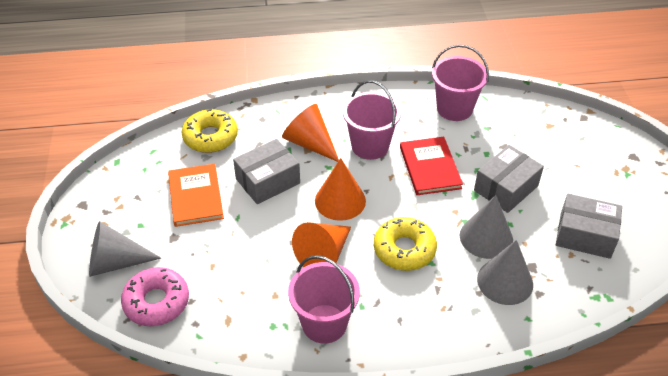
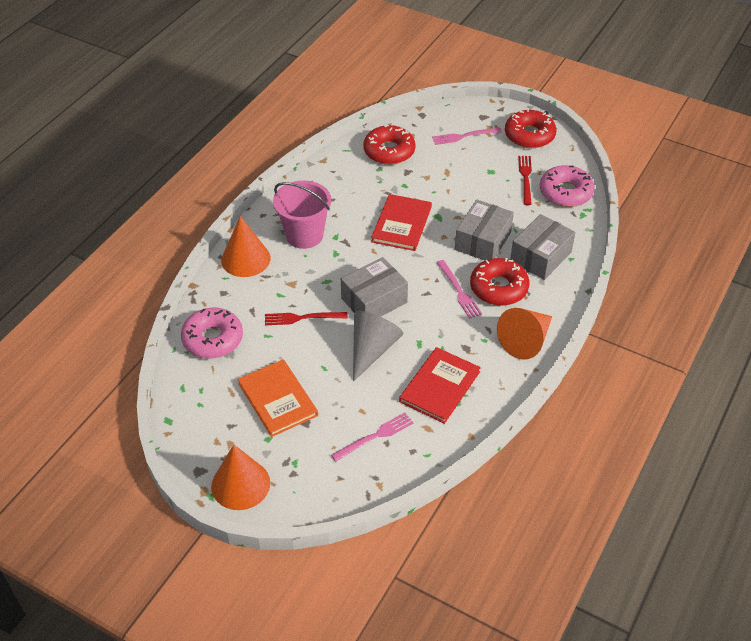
grey cone: [89,221,161,277] [460,195,513,259] [477,240,533,305] = 3 -> [353,311,403,382] = 1
pink bucket: [288,255,360,344] [343,80,401,160] [432,45,489,121] = 3 -> [273,181,331,249] = 1
pink donut: [121,267,189,326] = 1 -> [181,307,243,359] [540,165,595,207] = 2
pink fork: none = 0 -> [331,413,414,462] [432,128,502,145] [437,260,482,318] = 3
red book: [400,137,463,195] = 1 -> [371,194,432,251] [399,347,481,424] = 2
red donut: none = 0 -> [363,125,416,165] [470,258,530,306] [505,109,556,148] = 3
red fork: none = 0 -> [265,312,348,325] [518,156,532,205] = 2
yellow donut: [182,109,238,153] [374,217,437,271] = 2 -> none = 0

